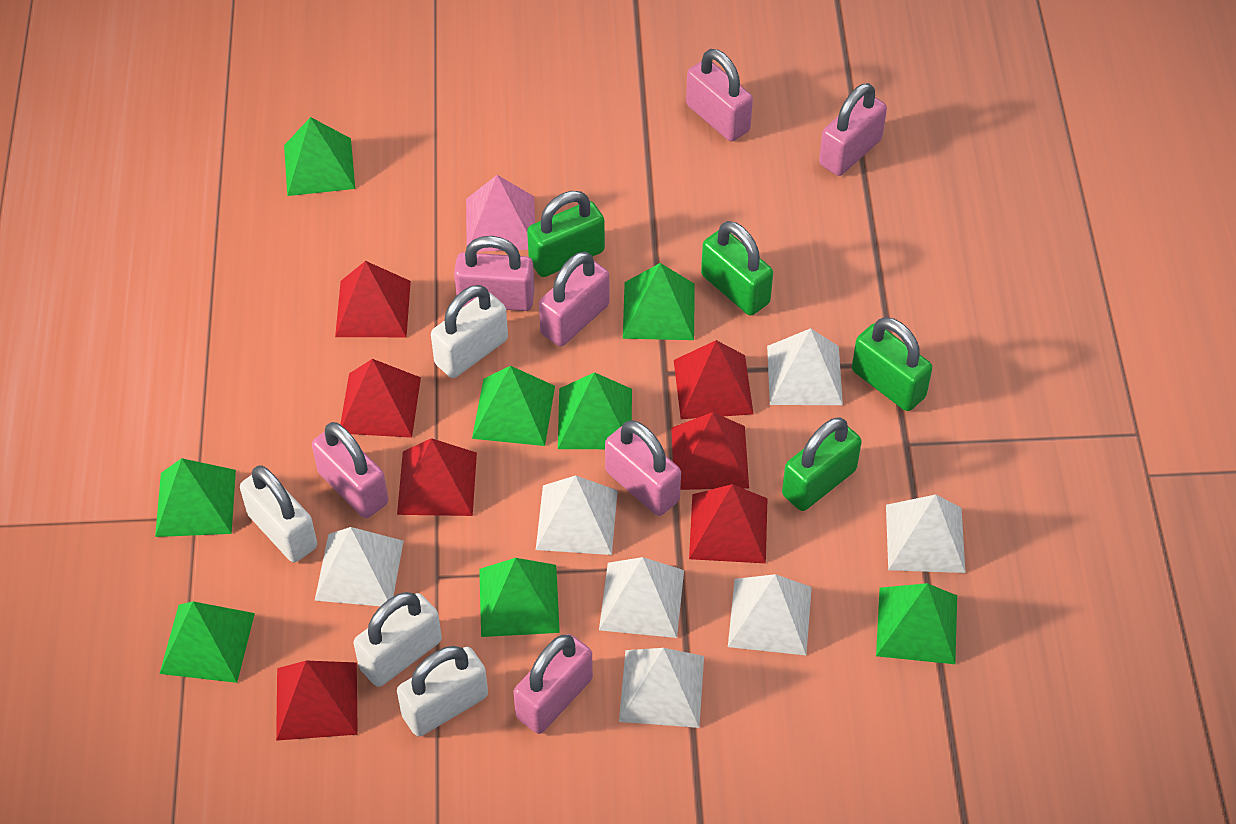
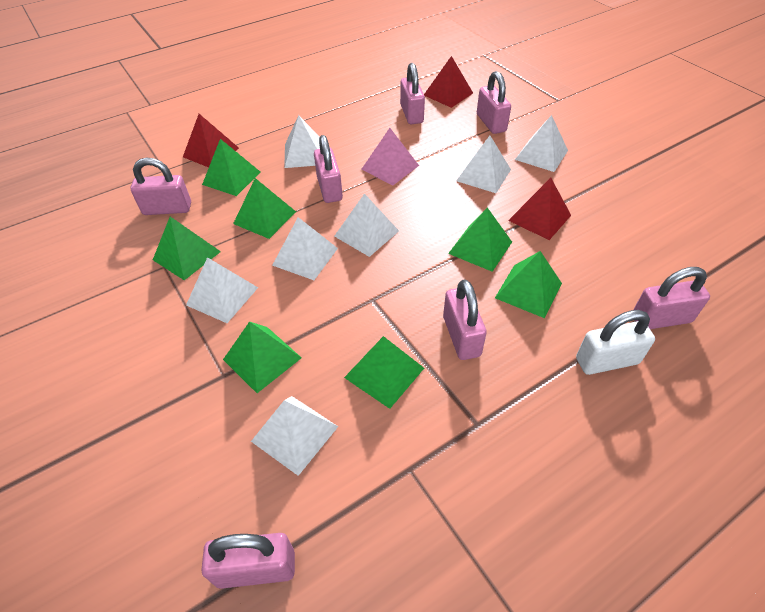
green padlock: [527,191,605,277] [701,221,773,316] [782,417,862,511] [852,317,932,411] = 4 -> none = 0
green pyramid: [155,458,236,537] [160,601,255,683] [284,117,355,196] [472,366,555,446] [479,558,560,637] [558,372,632,449] [623,263,695,340] [876,583,957,664] = 8 -> [153,217,221,280] [202,139,260,196] [223,321,302,393] [233,178,296,239] [344,336,424,409] [448,208,512,272] [495,251,562,318] = 7
red pyramid: [276,661,358,741] [335,261,411,337] [340,359,421,438] [397,438,477,516] [671,412,749,490] [674,340,753,419] [689,484,768,563] = 7 -> [183,114,239,168] [424,56,473,108] [508,178,571,240] = 3
white padlock: [240,465,317,562] [354,592,442,687] [397,646,488,737] [431,285,508,378] = 4 -> [576,310,655,375] = 1

